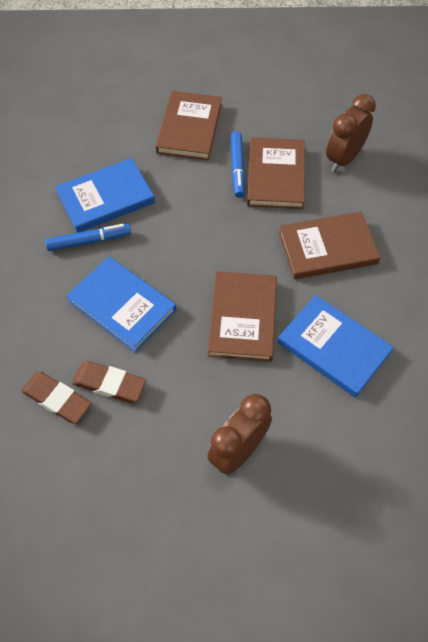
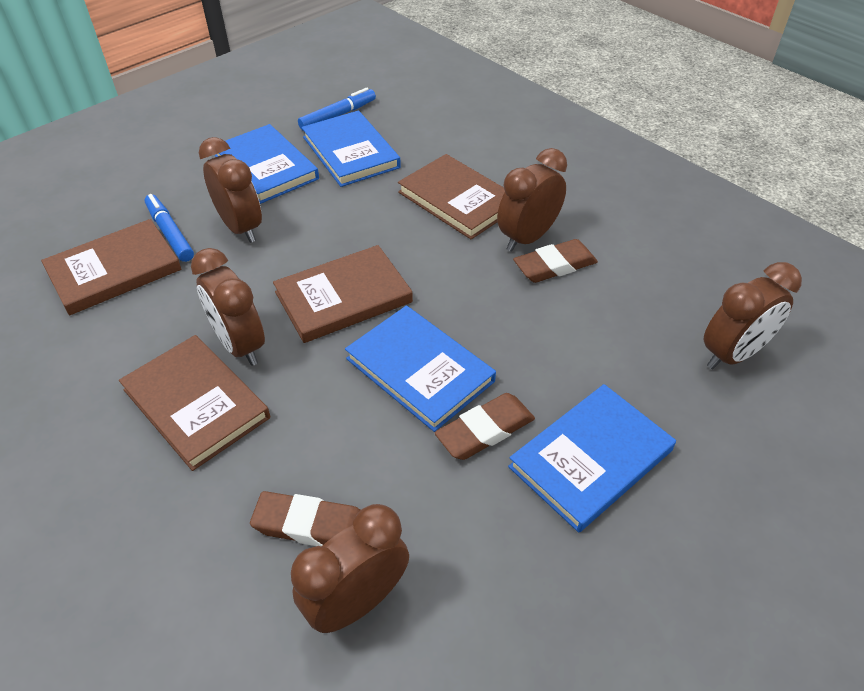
blue book: [55,158,155,233] [66,256,176,352] [278,295,394,398] = 3 -> [215,124,319,204] [302,111,401,187] [345,305,496,432] [508,384,676,532] = 4
brown clock: [207,394,272,475] [326,94,376,172] = 2 -> [191,248,265,366] [199,137,262,243] [291,504,409,633] [497,148,567,252] [704,262,802,369] = 5
brown eraser: [21,372,92,424] [72,361,146,403] = 2 -> [250,491,360,546] [435,393,535,460] [513,239,598,283] = 3

